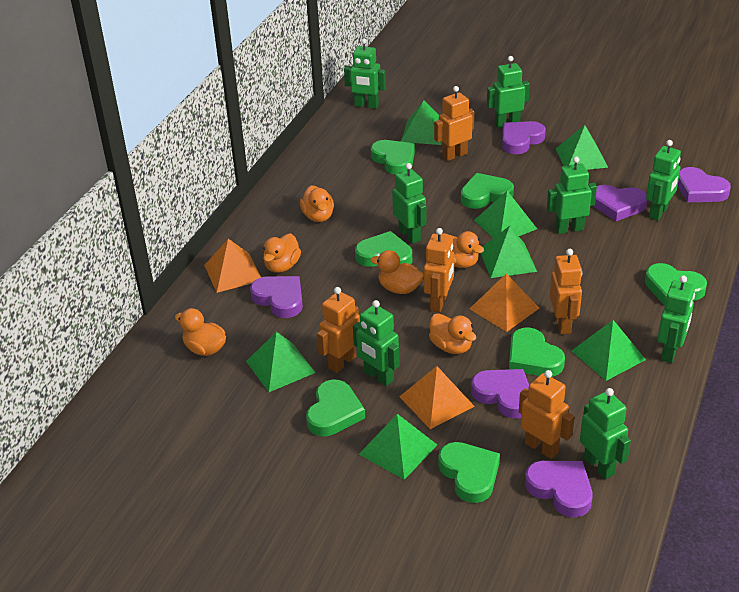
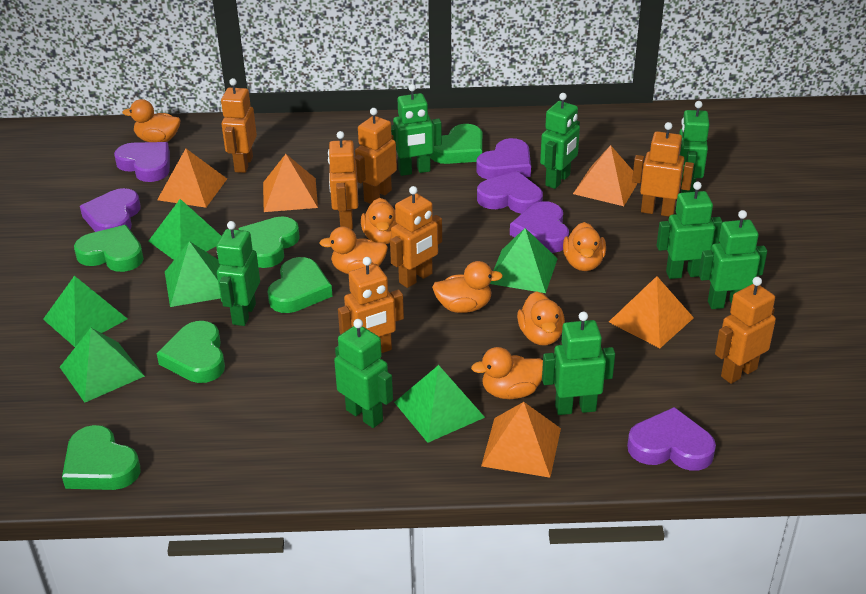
green heart: [306,380,365,436] [355,231,412,267] [371,140,415,175] [438,442,500,503] [461,173,514,209] [509,327,565,377] [645,263,707,306] = 7 -> [62,425,140,490] [74,225,144,272] [157,321,225,383] [238,216,300,268] [268,257,333,313] [430,124,482,164] = 6
green pyramid: [246,332,316,392] [359,414,437,480] [401,101,442,145] [474,191,537,238] [481,226,537,278] [556,125,608,170] [572,320,646,381] = 7 -> [43,276,127,347] [60,328,145,403] [149,199,222,260] [165,241,221,307] [394,365,485,443] [490,228,558,293] = 6
orange duck: [175,308,226,356] [263,233,301,273] [300,185,334,222] [370,250,424,294] [429,313,476,354] [441,231,484,268] = 6 -> [123,99,181,142] [319,227,388,274] [361,198,397,244] [432,261,503,313] [471,347,543,399] [517,291,565,346] [563,222,606,271] = 7
orange pyramid: [204,239,261,293] [399,366,475,429] [470,274,539,332] = 3 -> [157,149,227,208] [263,154,318,212] [481,402,561,478] [573,145,638,206] [609,276,694,348] = 5
orange robot: [317,287,360,373] [424,228,454,312] [434,86,474,161] [519,370,575,459] [550,249,582,334] = 5 -> [221,78,257,173] [328,131,358,229] [338,257,404,353] [355,108,397,204] [390,186,442,288] [632,122,694,217] [715,277,776,384] = 7

